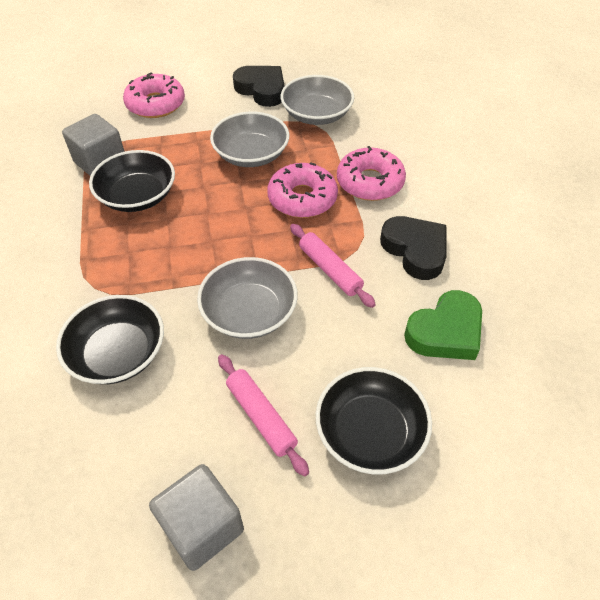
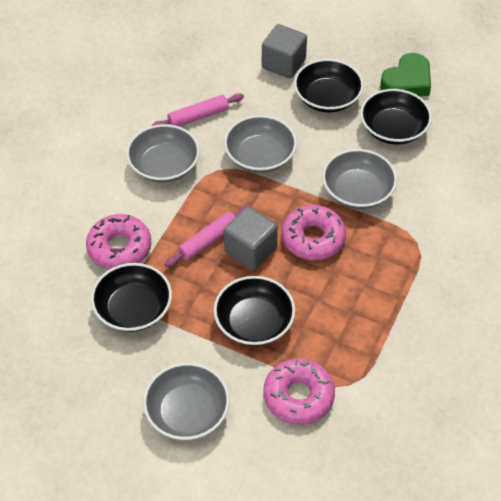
black bowl: [56,295,164,384] [89,150,175,212] [316,367,432,474] = 3 -> [91,263,172,332] [214,276,295,346] [294,59,364,112] [360,89,432,144] = 4
black heart: [233,66,284,107] [380,216,447,280] = 2 -> none = 0
grey bowl: [197,257,298,339] [210,112,289,167] [281,75,354,125] = 3 -> [126,124,200,182] [143,363,230,440] [224,115,297,173] [322,149,397,209] = 4

